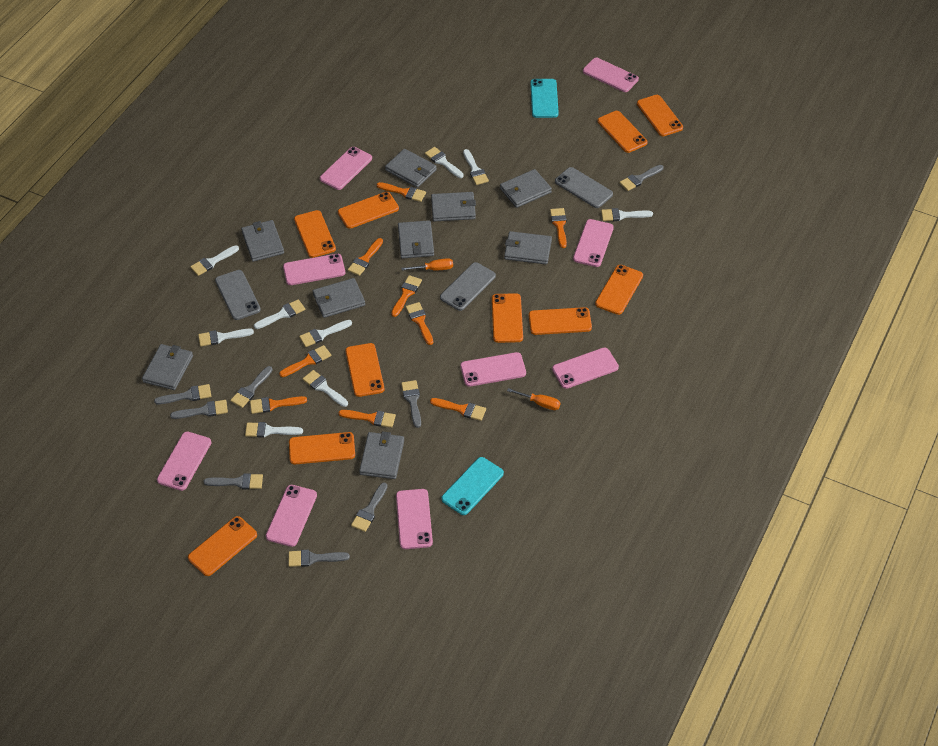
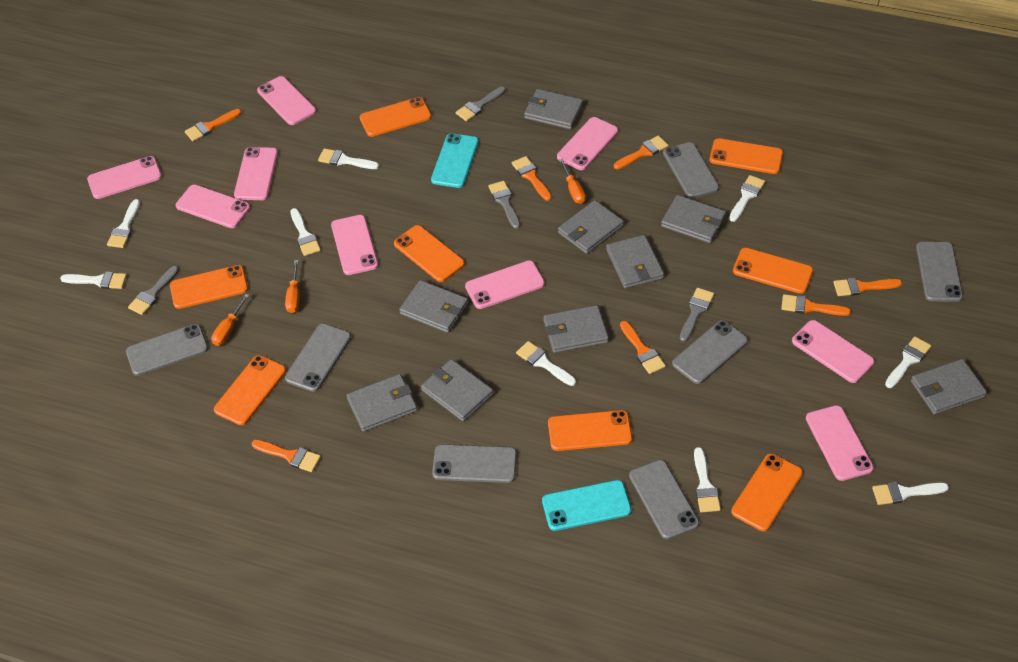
grey brush: [154,384,211,404] [170,400,228,419] [204,473,263,489] [230,366,273,408] [288,550,350,567] [351,482,388,532] [401,380,421,428] [619,165,664,191] = 8 -> [128,266,179,315] [456,87,506,121] [488,181,520,229] [680,288,714,342] = 4
grey phone: [215,270,261,320] [440,262,496,311] [555,167,613,208] = 3 -> [126,324,208,376] [285,323,351,392] [432,444,517,483] [629,460,699,539] [663,142,719,198] [672,320,748,384] [916,242,963,302] = 7
orange brush: [250,396,307,414] [279,345,331,377] [339,410,396,428] [348,238,383,276] [377,182,426,202] [391,275,422,317] [406,302,433,345] [430,398,486,421] [550,208,567,248] = 9 -> [185,109,242,141] [252,439,321,472] [512,156,552,201] [614,136,669,169] [620,321,666,374] [781,294,851,316] [833,278,902,296] = 7
orange phone: [188,516,257,576] [289,432,355,464] [294,210,336,258] [338,192,399,229] [345,343,384,397] [492,293,523,343] [529,307,592,335] [595,265,643,315] [598,111,648,153] [637,95,683,136] = 10 -> [170,265,248,309] [214,355,286,425] [360,97,431,137] [394,225,465,282] [548,410,632,451] [710,138,783,174] [731,453,803,531] [733,248,813,294] = 8
orange screwdriver: [401,258,453,271] [507,388,560,410] = 2 -> [211,294,249,346] [285,260,299,313] [559,159,586,204] = 3

